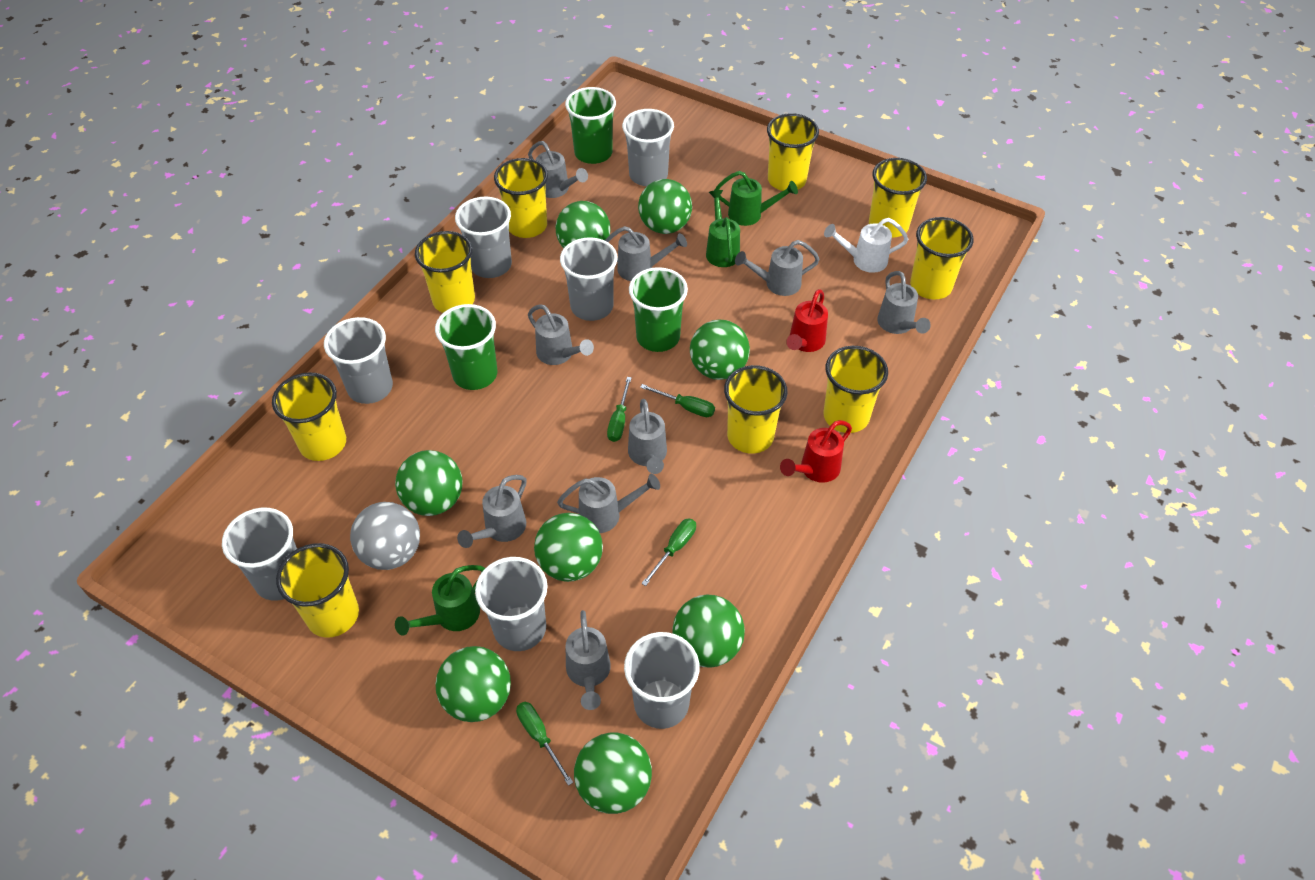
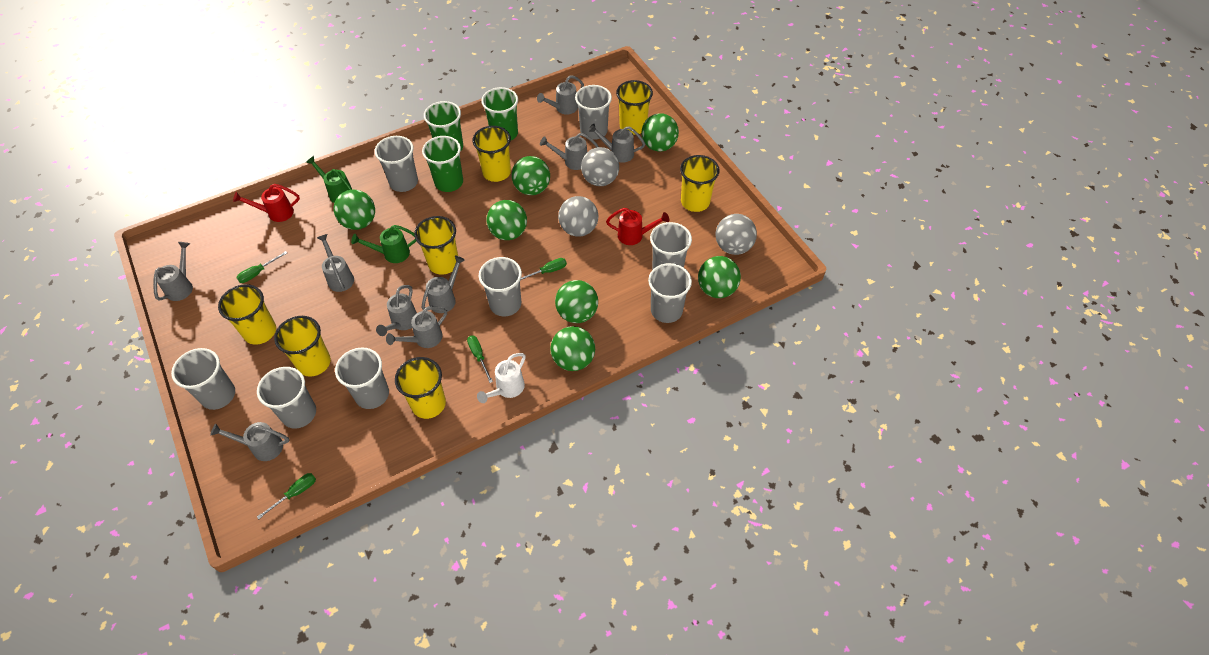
green ball: [395,450,463,516] [435,646,511,722] [534,513,603,582] [555,201,611,248] [574,733,652,814] [638,179,692,234] [672,594,745,668] [690,320,750,380] = 8 -> [334,190,375,230] [487,200,527,240] [511,156,550,195] [550,326,595,371] [555,280,598,323] [642,113,679,151] [698,256,741,298] = 7
green watering can: [395,565,485,636] [706,190,740,267] [715,171,798,226] = 3 -> [306,156,352,203] [351,225,416,263] = 2
grey ball: [350,502,420,570] = 1 -> [558,196,598,237] [581,147,619,186] [716,214,757,255] = 3
grey cup: [222,508,297,601] [324,317,393,404] [455,197,512,278] [475,557,548,651] [560,237,618,321] [622,109,674,186] [624,632,700,729] = 7 -> [171,348,235,410] [257,367,316,429] [335,347,389,409] [375,136,418,192] [479,257,522,316] [575,85,612,140] [648,263,692,323] [650,222,692,270] = 8
yellow cup: [272,372,346,461] [276,543,359,638] [415,231,475,313] [494,158,548,238] [724,365,788,454] [767,113,819,191] [824,346,888,433] [869,158,927,238] [910,217,974,299] = 9 -> [218,284,276,345] [274,316,331,377] [395,357,446,419] [414,216,458,275] [472,126,511,182] [616,80,653,135] [680,155,720,212] = 7

